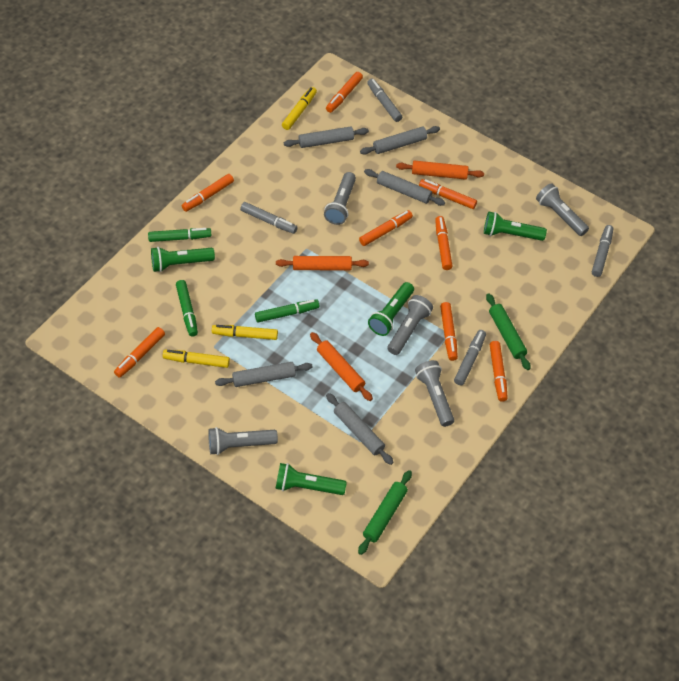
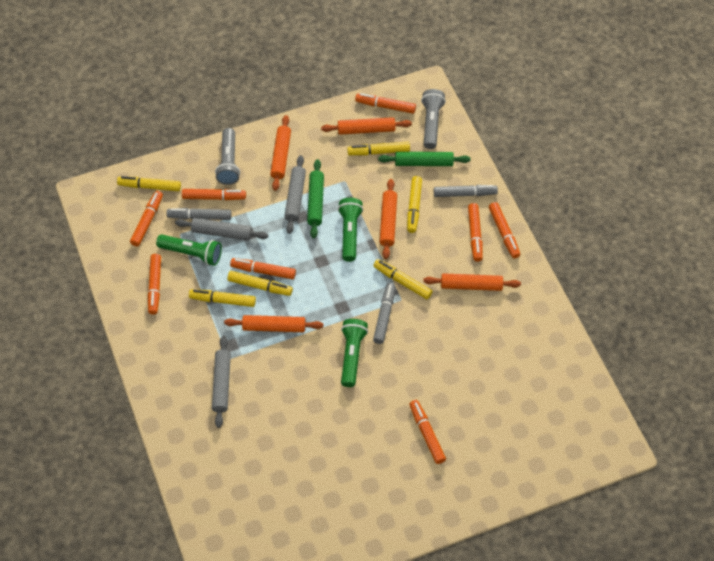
green flashlight: [151,247,215,272] [275,463,347,495] [368,282,414,336] [484,212,547,241] = 4 -> [156,234,222,266] [338,198,363,262] [341,319,368,387] = 3
green marker: [148,228,212,242] [176,280,198,337] [255,299,319,322] = 3 -> none = 0
grey flashlight: [208,427,278,455] [324,172,356,225] [387,295,433,355] [415,360,454,427] [536,183,589,236] = 5 -> [215,128,240,185] [421,89,446,149] = 2
grey marker: [240,202,298,234] [367,79,402,122] [454,330,486,385] [592,225,613,277] = 4 -> [166,208,232,220] [373,283,395,344] [434,185,498,197] = 3
grey rolling pin: [215,362,313,387] [284,126,369,148] [326,393,394,465] [360,126,440,155] [364,169,445,206] = 5 -> [175,218,268,241] [212,336,231,428] [284,155,306,234] = 3
orange rolling pin: [276,256,369,271] [310,332,373,401] [396,160,484,180] = 3 -> [224,315,323,332] [270,115,291,191] [321,117,412,135] [380,179,397,259] [423,273,521,291] = 5
yellow marker: [163,350,230,368] [212,325,278,340] [282,87,317,130] = 3 -> [117,176,181,191] [189,289,256,307] [227,271,293,296] [347,142,410,155] [373,259,433,299] [407,176,422,233] = 6

